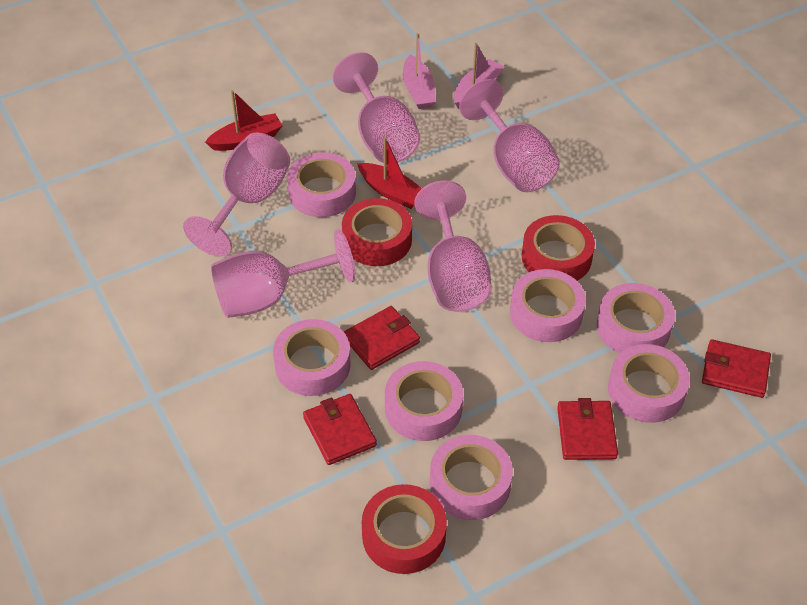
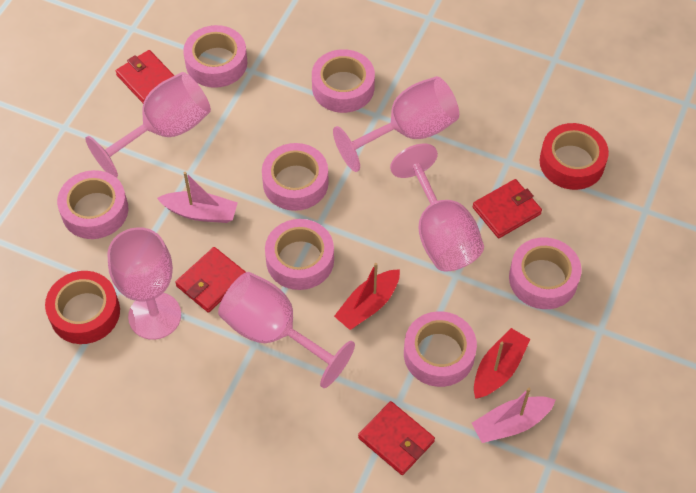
red tape: [342,198,412,266] [362,484,447,574] [522,215,595,281] = 3 -> [45,271,120,344] [540,123,609,190] = 2

